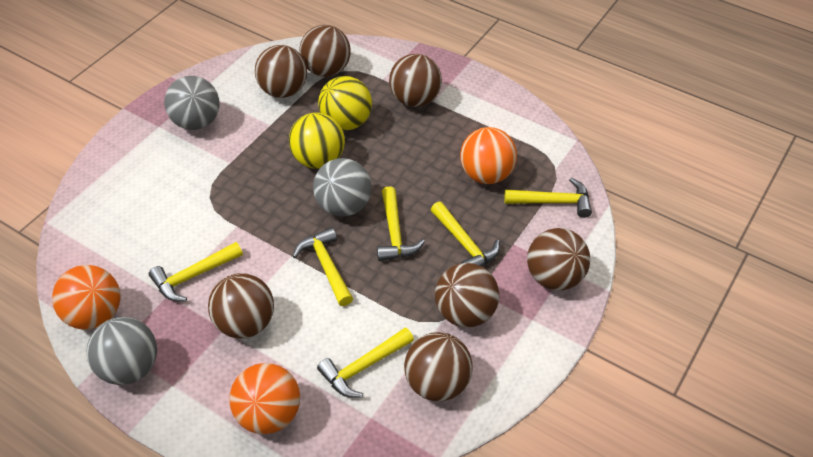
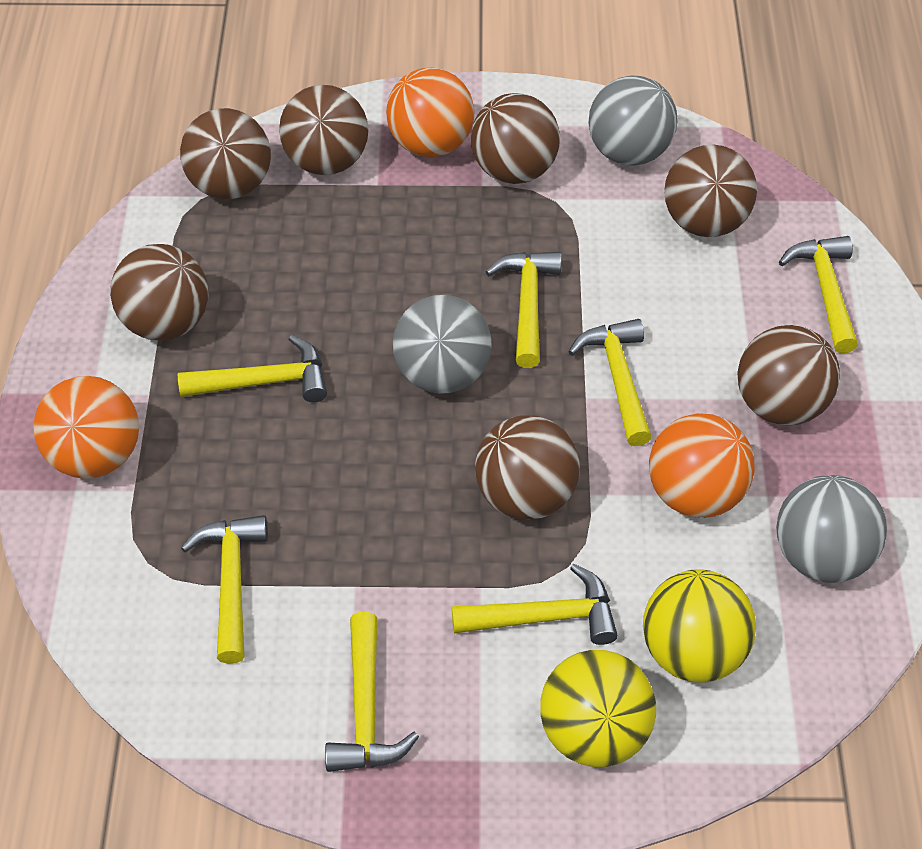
yellow hammer: [149,242,243,301] [292,227,353,306] [317,327,414,398] [377,186,425,261] [431,202,500,266] [504,178,592,218] = 6 -> [178,335,327,402] [181,515,268,664] [325,612,419,772] [452,564,618,645] [486,252,562,368] [568,319,652,446] [779,236,858,353] = 7

